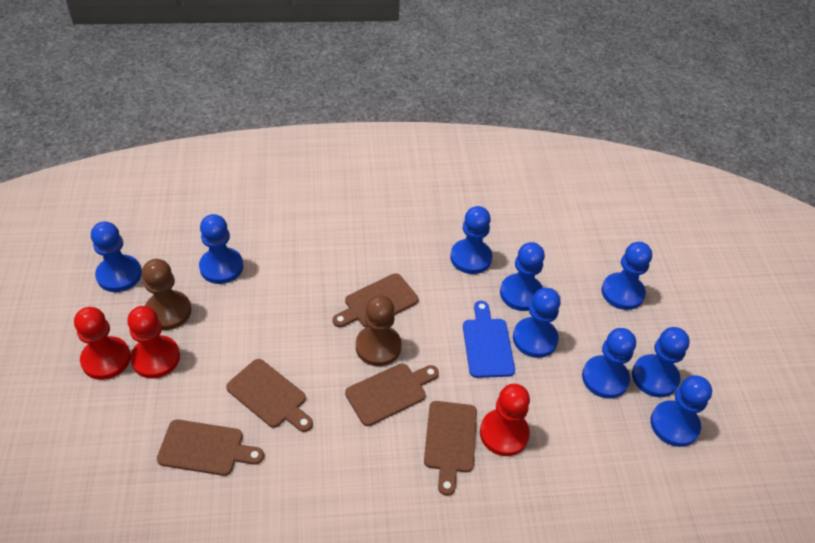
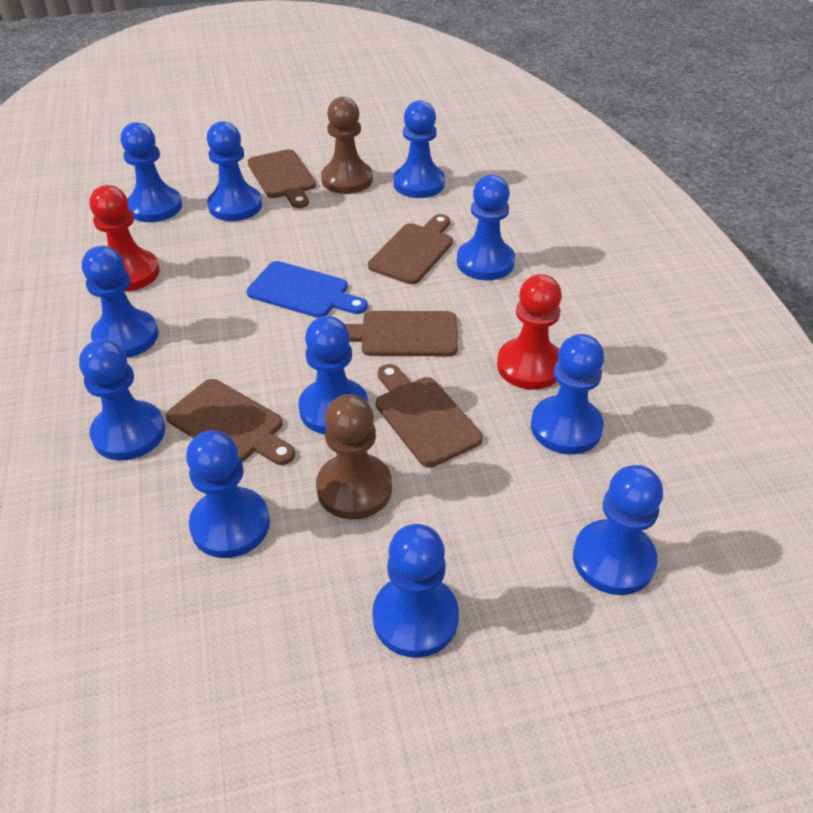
blue pawn: [91,222,142,292] [199,214,243,284] [450,206,492,274] [500,242,545,311] [513,288,561,358] [582,328,636,399] [602,242,652,310] [632,327,690,397] [650,375,712,447] = 9 -> [79,339,165,461] [82,246,158,358] [121,122,182,222] [186,430,270,558] [207,121,262,221] [298,316,368,434] [373,524,459,658] [393,100,445,198] [457,175,515,280] [531,334,604,455] [573,465,663,595] = 11
red pawn: [74,307,131,380] [127,306,180,379] [480,384,530,456] = 3 -> [89,185,160,292] [497,274,562,390] = 2

